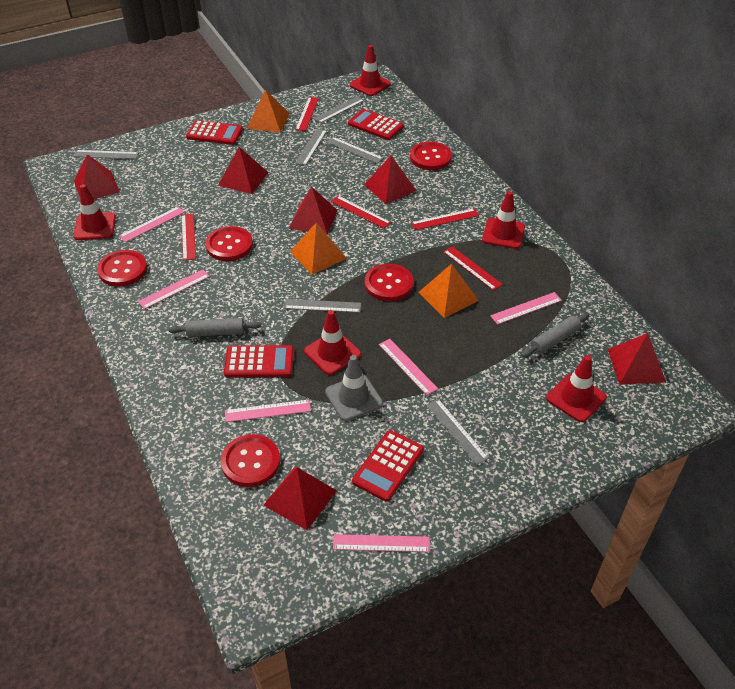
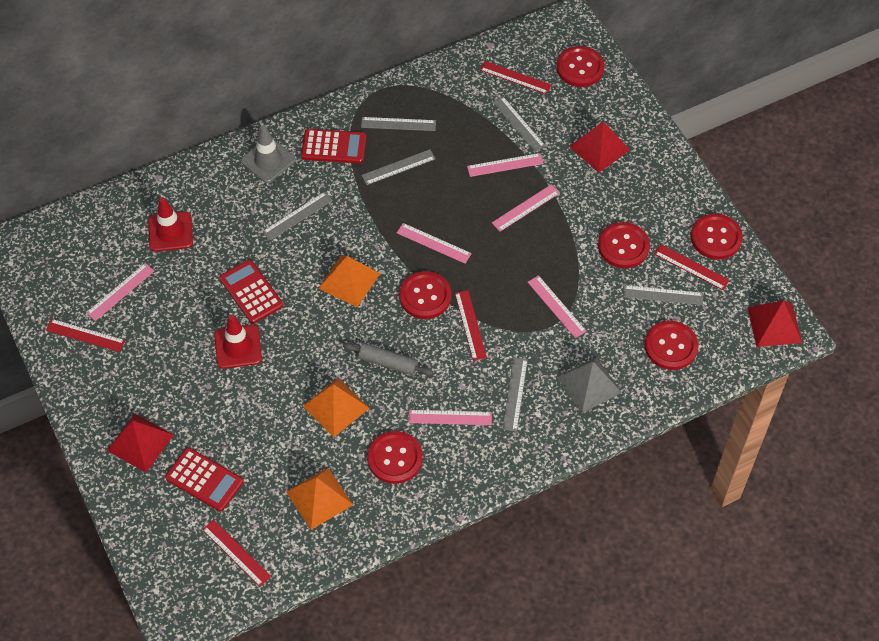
grey pyramid: none = 0 -> [557,357,622,413] = 1
grey rolling pin: [168,318,261,337] [522,313,589,358] = 2 -> [343,343,433,376] = 1
red button: [97,250,147,286] [205,226,253,261] [221,434,280,487] [365,264,413,301] [410,142,452,170] = 5 -> [367,431,423,484] [399,271,451,319] [556,46,605,87] [598,222,650,268] [645,321,698,370] [691,214,743,259] = 6
red calculator: [186,120,243,145] [224,345,294,377] [348,109,404,140] [352,430,424,502] = 4 -> [165,448,243,511] [219,260,283,324] [301,129,366,163] = 3
red pyramid: [74,154,120,199] [218,147,268,194] [263,467,337,530] [289,187,338,234] [364,156,417,204] [608,333,666,385] = 6 -> [107,414,174,472] [569,121,630,173] [747,301,802,347] = 3
red traffic cone: [73,184,116,240] [304,310,361,375] [350,45,391,96] [482,191,525,249] [546,355,607,422] = 5 -> [148,197,193,252] [214,315,262,369] = 2

